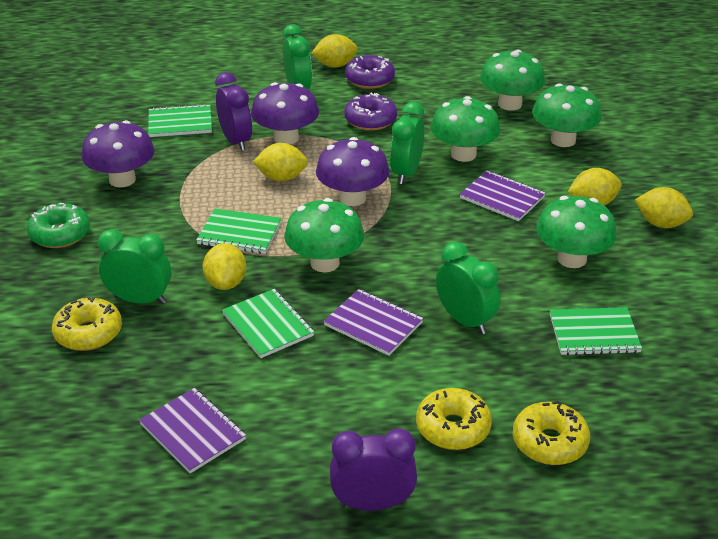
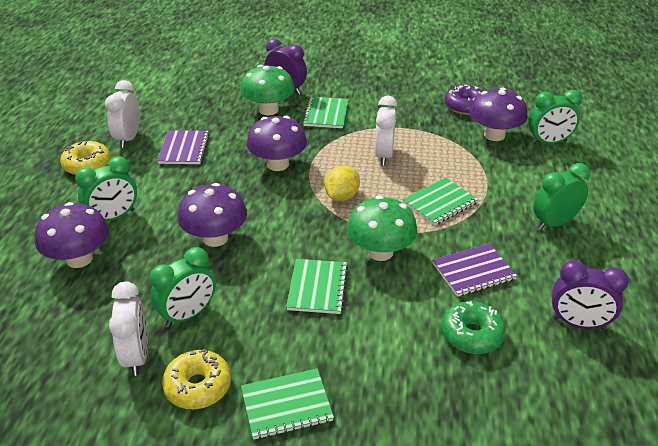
green mushroom: [284,198,364,272] [431,96,501,162] [480,50,545,111] [532,83,601,147] [536,196,617,268] = 5 -> [240,65,295,115] [347,196,417,261] = 2
purple donut: [344,93,397,131] [345,55,395,89] = 2 -> [445,85,483,115] = 1
purple mushroom: [81,120,155,187] [251,82,319,145] [316,137,389,206] = 3 -> [35,202,109,268] [178,183,247,247] [246,116,307,171] [469,88,528,141] = 4
purple notebook: [139,388,246,474] [324,289,423,356] [460,170,546,221] = 3 -> [157,130,210,164] [432,243,517,297] = 2
white clock: none = 0 -> [105,80,140,148] [109,282,148,376] [375,96,397,165] = 3
yellow donut: [52,297,122,351] [416,388,492,450] [513,401,590,465] = 3 -> [60,141,111,175] [162,349,231,409] = 2
yellow lemon: [203,243,246,290] [253,143,308,181] [311,34,358,67] [568,168,622,205] [635,187,693,228] = 5 -> [325,165,360,201] = 1

